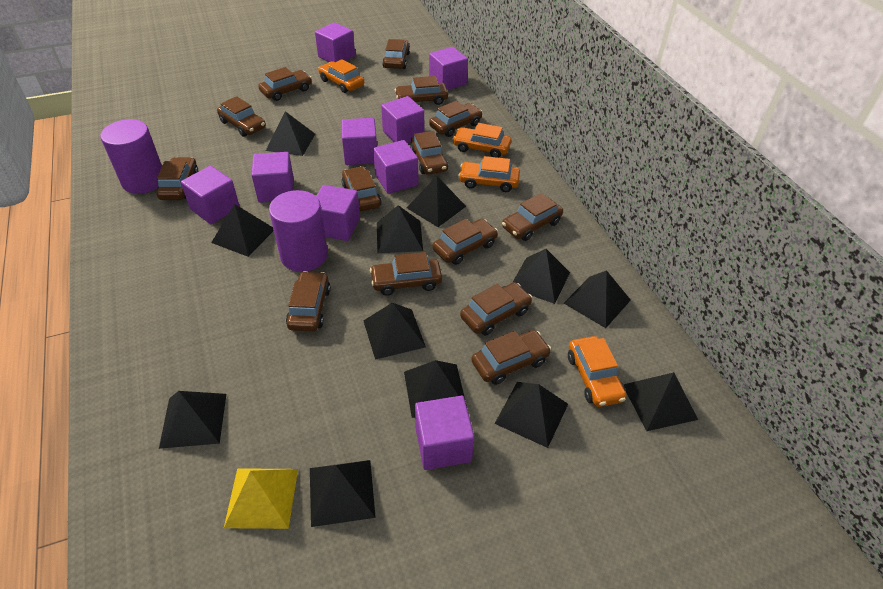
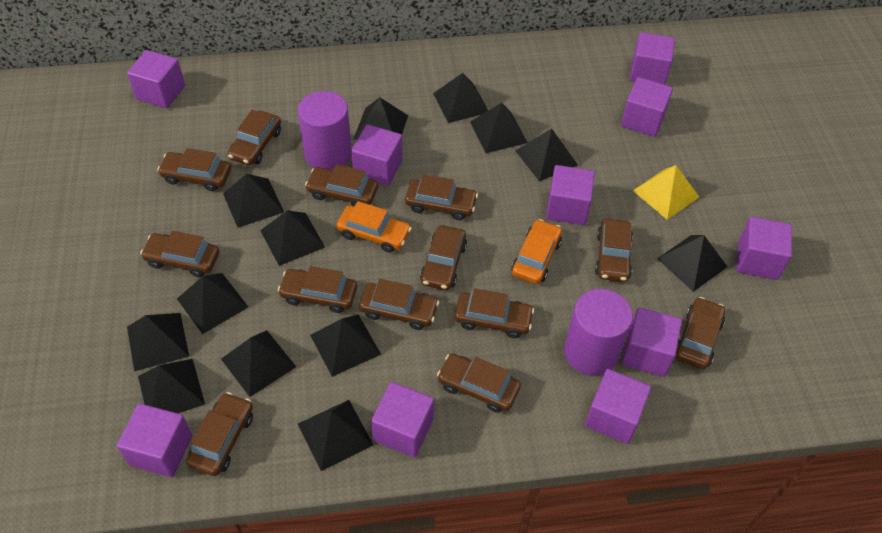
black pyramid: [159,391,226,449] [211,204,274,257] [266,111,315,156] [310,460,376,527] [363,303,426,360] [377,205,423,253] [404,360,468,418] [407,176,466,227] [495,382,568,448] [512,249,570,304] [564,270,631,328] [623,372,698,431] = 12 -> [127,313,189,371] [138,359,205,413] [177,273,248,334] [221,330,296,397] [223,174,284,228] [260,210,325,266] [298,400,373,471] [310,314,381,377] [354,97,408,140] [433,73,488,123] [470,103,528,153] [515,128,578,182] [657,235,728,292] = 13
brown car: [157,157,198,200] [217,96,266,137] [258,67,312,101] [286,271,331,331] [342,166,382,212] [370,252,442,296] [382,39,410,69] [395,76,448,105] [410,131,448,175] [429,101,483,137] [432,219,498,265] [460,282,532,335] [471,330,551,385] [502,193,563,241] = 14 -> [140,231,219,277] [157,148,231,191] [186,392,253,476] [227,110,281,166] [278,266,357,313] [305,164,378,206] [359,279,439,330] [405,174,478,220] [420,225,467,290] [437,353,521,413] [455,288,534,338] [595,218,633,282] [676,297,725,369] = 13
orange car: [318,59,364,93] [453,123,511,158] [459,156,520,192] [568,336,626,407] = 4 -> [337,201,412,253] [512,219,562,284] = 2
purple cube: [181,166,240,224] [251,152,294,203] [315,22,355,62] [316,185,360,241] [341,118,377,165] [373,140,419,194] [381,96,424,143] [415,396,474,470] [429,47,468,90] = 9 -> [117,403,192,477] [127,50,185,108] [351,124,403,186] [371,382,434,457] [546,165,595,225] [585,369,651,444] [621,77,673,137] [622,307,682,377] [630,32,675,85] [737,217,792,280] = 10

